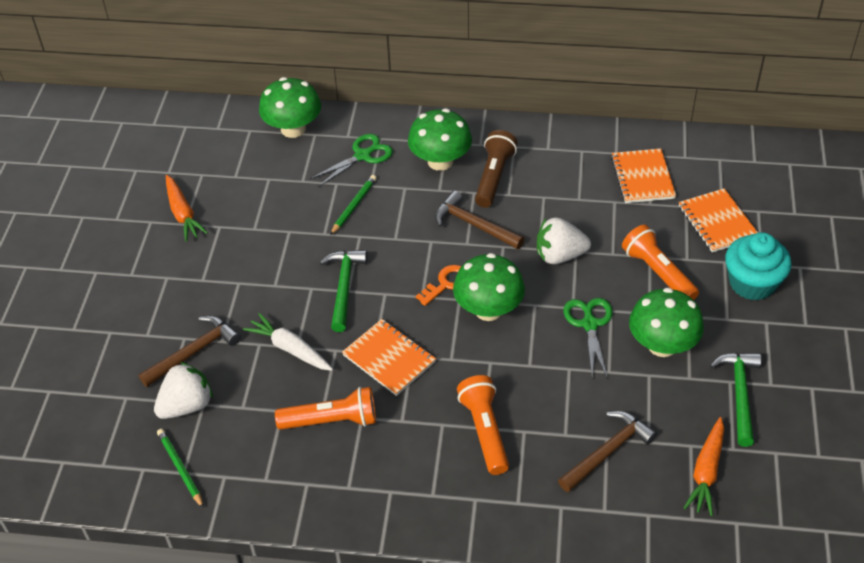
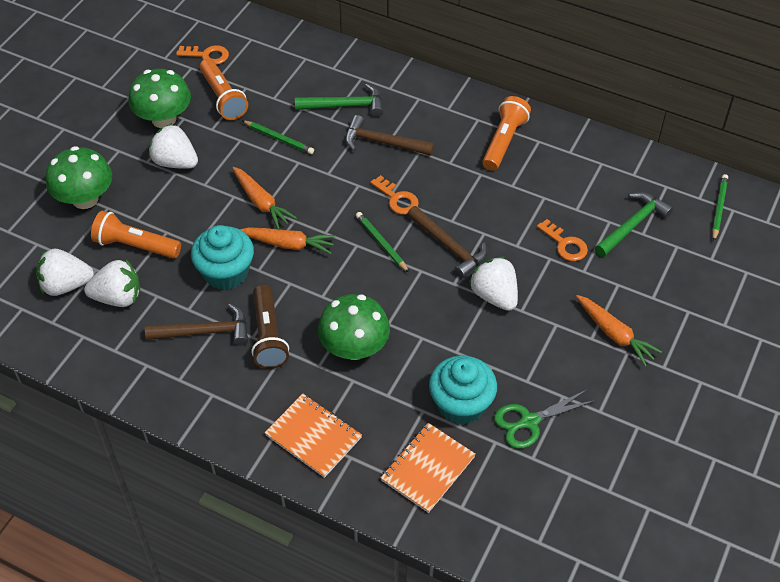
green mushroom: [259,77,321,138] [408,109,472,171] [453,253,525,321] [629,288,704,357] = 4 -> [46,146,112,209] [128,69,191,128] [318,294,390,360] = 3
green pencil: [157,429,204,509] [330,175,377,235] = 2 -> [242,120,314,154] [356,212,409,273] [712,174,728,241] = 3
green scissors: [310,134,393,187] [564,298,613,379] = 2 -> [494,389,596,449] = 1
orange carrot: [166,175,208,242] [684,417,724,516] = 2 -> [232,167,297,229] [240,227,336,254] [576,295,662,367] = 3
orange key: [416,265,461,306] = 1 -> [176,45,229,65] [370,175,419,215] [537,219,588,261] = 3
orange notebook: [342,319,436,396] [611,148,676,203] [679,188,758,253] = 3 -> [265,394,362,478] [381,423,476,513] = 2
turquoise cupcake: [725,232,792,301] = 1 -> [191,225,254,290] [429,355,497,425] = 2
white carrot: [243,313,333,371] = 1 -> none = 0
white strawberry: [154,362,213,419] [537,217,591,264] = 2 -> [36,249,94,296] [84,259,140,307] [148,123,198,169] [469,257,518,311] = 4

